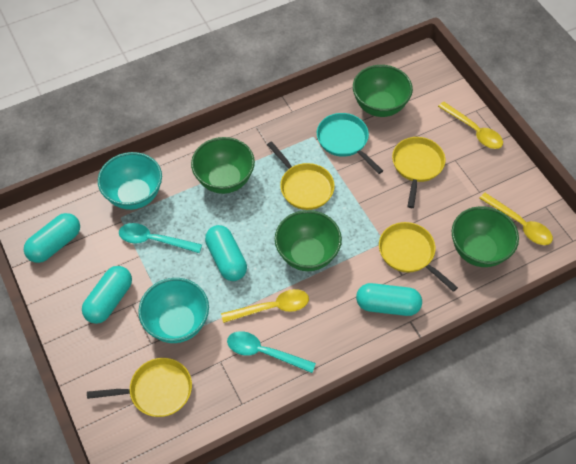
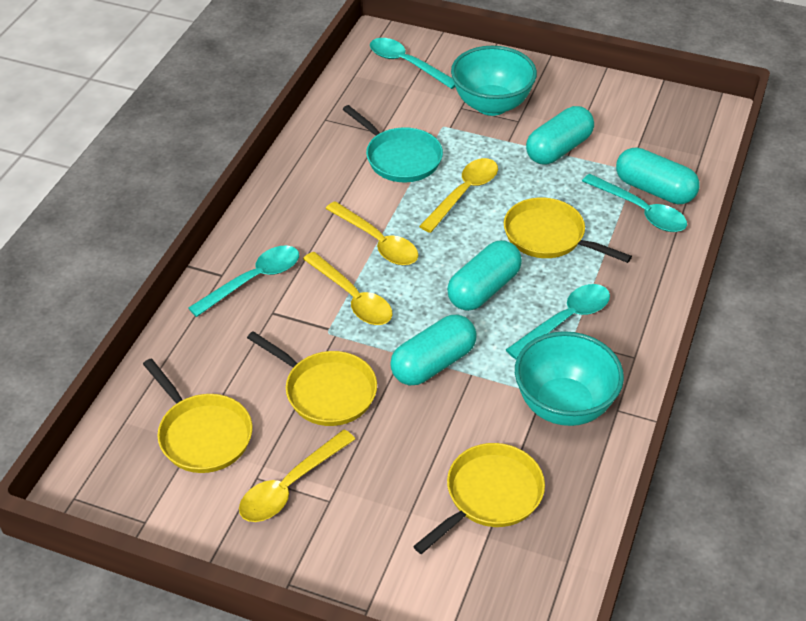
green bowl: [191,137,255,194] [275,210,342,271] [353,65,413,117] [452,206,519,267] = 4 -> none = 0
turquoise spoon: [119,223,202,253] [227,331,316,373] = 2 -> [188,246,299,317] [370,38,455,89] [506,284,610,359] [582,174,687,232] = 4
yellow spoon: [221,289,309,323] [438,102,503,149] [479,193,553,245] = 3 -> [239,429,355,522] [303,252,393,325] [325,201,418,265] [419,158,498,233] = 4

